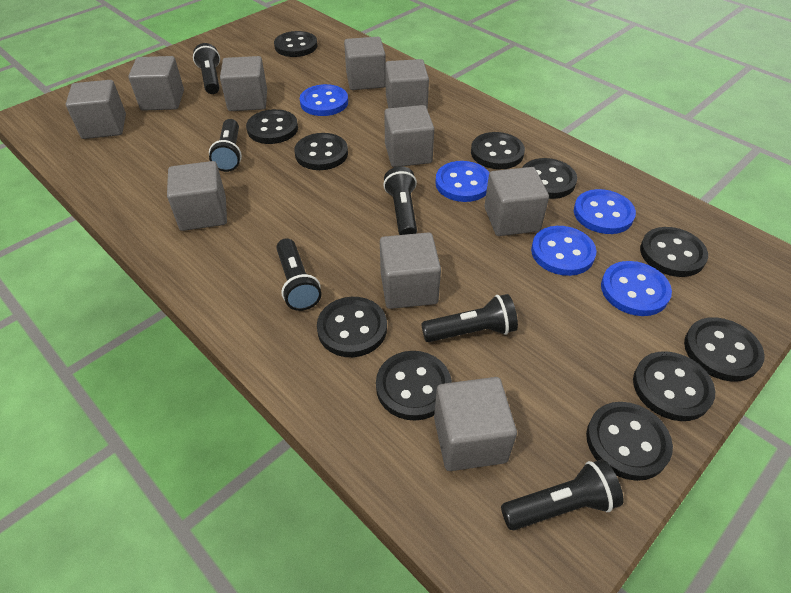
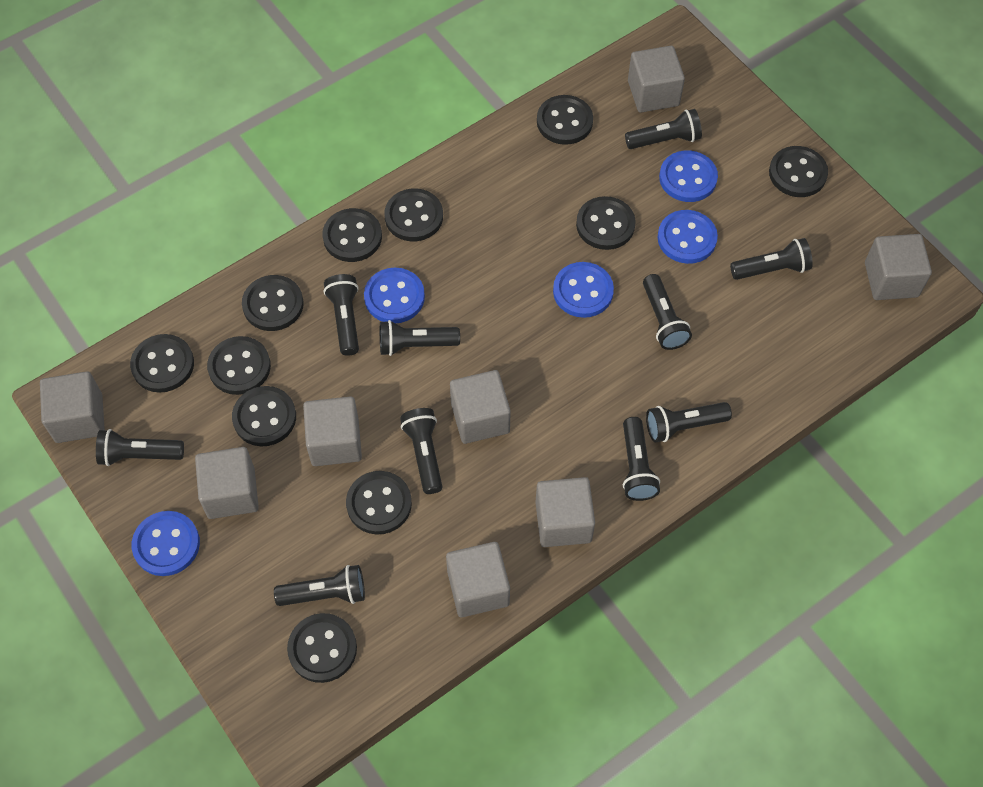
black flashlight: [193,43,220,94] [209,119,242,172] [276,238,322,311] [383,166,417,235] [421,294,518,342] [501,459,623,530] = 6 -> [96,429,184,466] [274,565,365,606] [323,274,359,356] [380,320,460,356] [400,408,442,494] [623,417,660,501] [625,109,702,149] [643,274,692,350] [646,402,732,443] [730,238,813,280] = 10
grey cube: [66,80,126,139] [128,56,184,111] [167,161,227,231] [220,56,267,111] [344,37,386,90] [380,232,441,309] [384,105,434,167] [385,59,429,110] [434,377,517,471] [484,167,549,236] = 10 -> [40,371,105,443] [195,447,259,519] [303,396,362,466] [446,542,510,617] [450,370,511,444] [535,477,595,547] [628,46,685,112] [865,234,932,300] = 8

